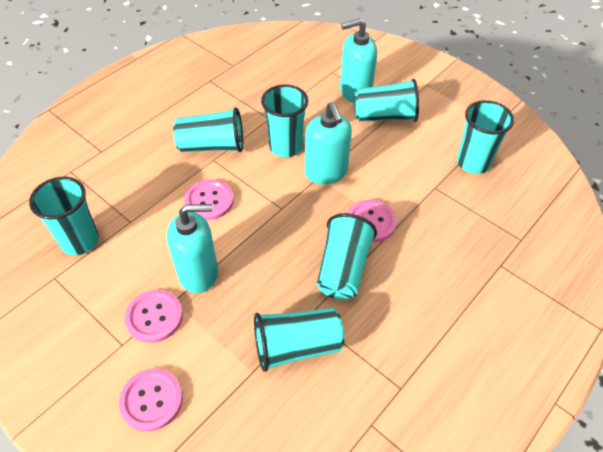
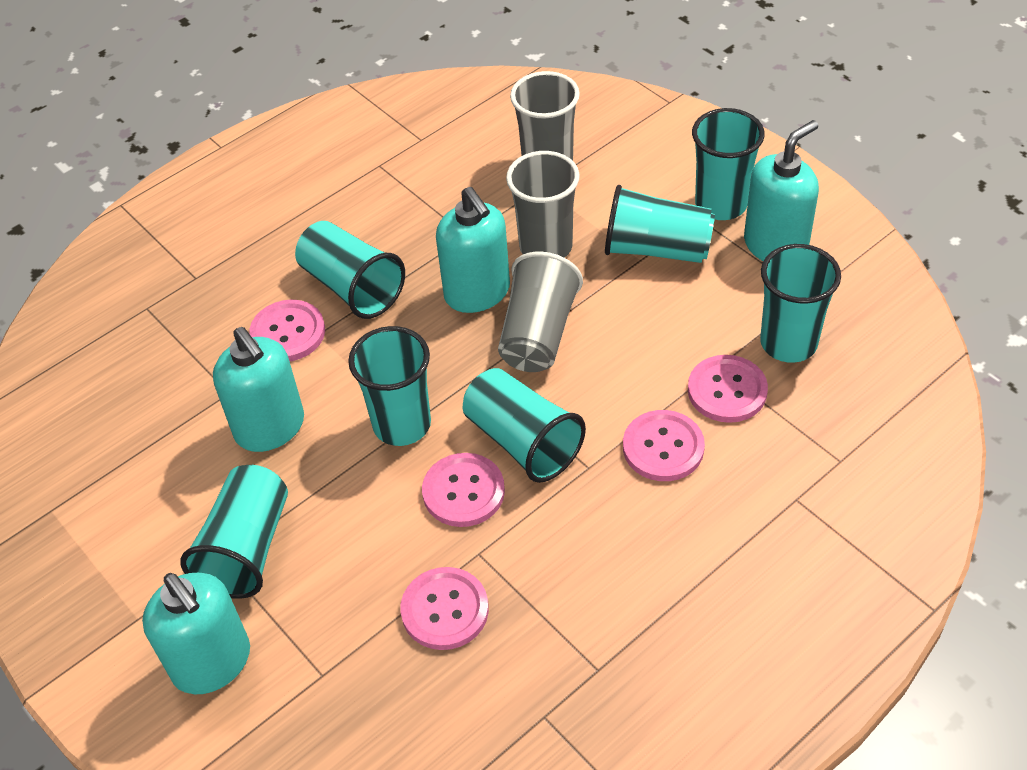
grey cup: none = 0 -> [498,252,583,372] [506,151,580,258] [510,71,580,161] = 3
pink button: [119,369,183,432] [125,290,183,343] [184,179,234,220] [348,200,397,243] = 4 -> [249,300,325,361] [400,567,489,650] [422,453,505,527] [623,410,705,481] [688,355,768,423] = 5
turquoise soap dispenser: [167,204,218,293] [305,102,352,184] [340,18,377,103] = 3 -> [142,573,250,694] [213,327,304,452] [436,187,510,313] [744,120,819,261] = 4

